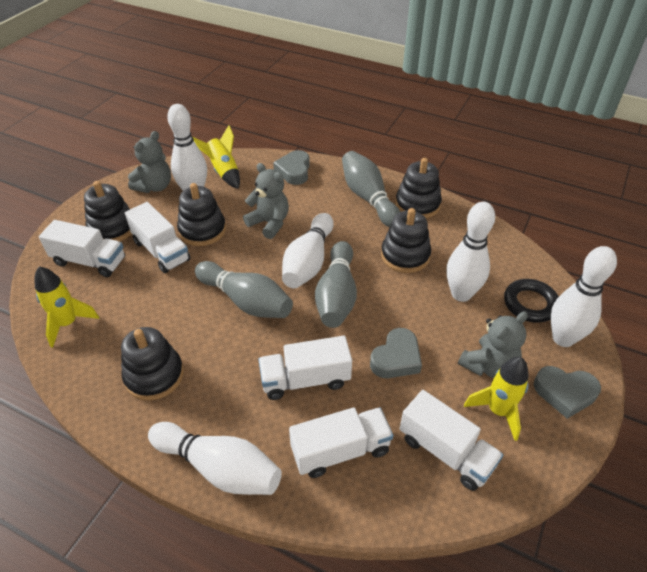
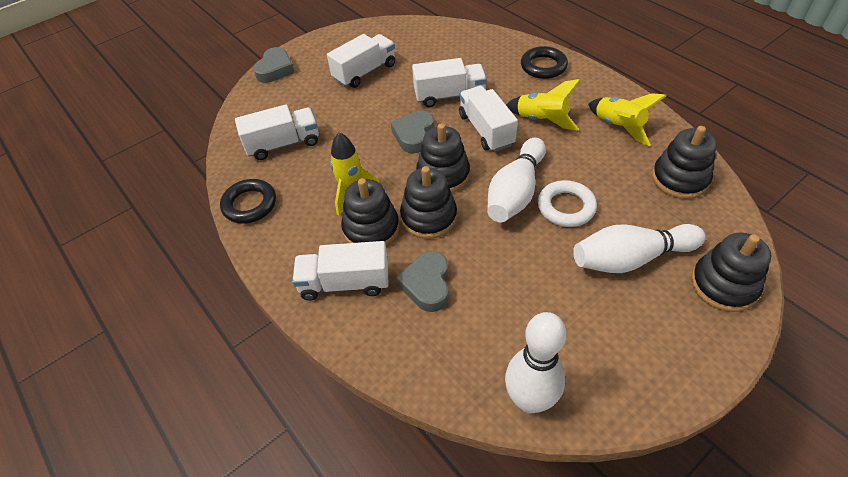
black ring: [504,279,559,323] = 1 -> [220,179,276,224] [521,46,568,79] = 2
grey bowling pin: [195,261,293,318] [315,241,357,328] [342,151,400,227] = 3 -> none = 0
grey teddy bear: [128,131,171,193] [243,163,289,239] [458,311,528,378] = 3 -> none = 0
white bowling pin: [148,422,282,495] [167,104,207,191] [282,213,334,288] [446,202,495,302] [551,246,617,347] = 5 -> [487,138,546,222] [505,312,566,413] [573,224,705,273] = 3
white ring: none = 0 -> [538,180,597,227] = 1

